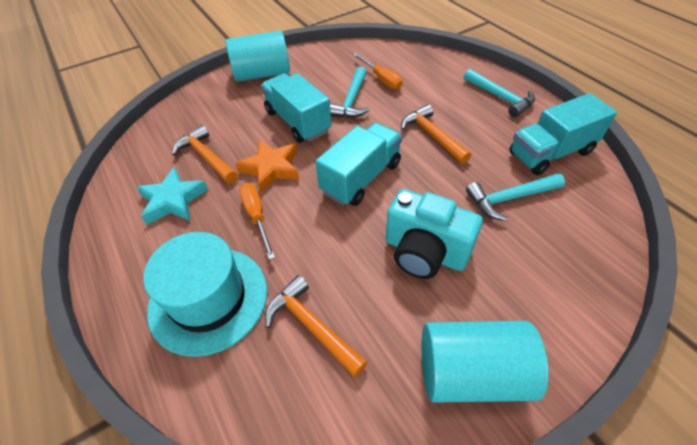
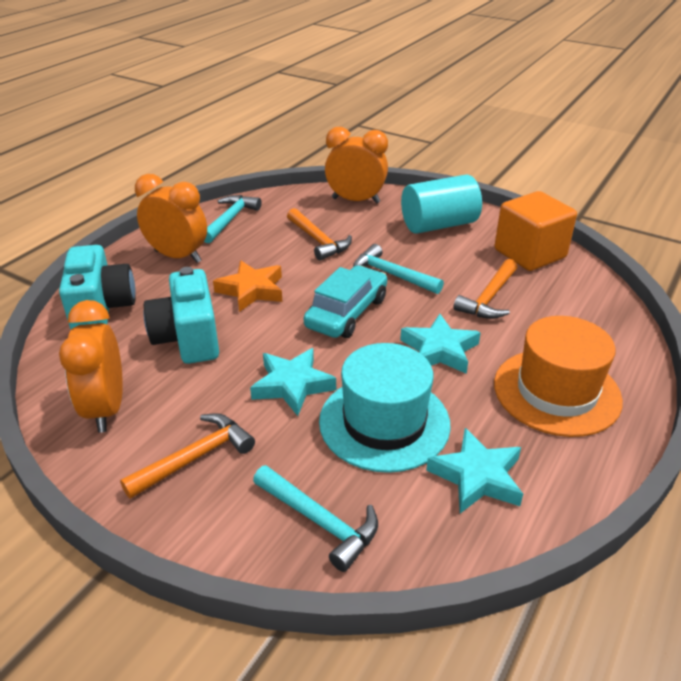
orange clock: none = 0 -> [59,300,123,433] [135,174,207,263] [325,127,388,204] = 3
orange cube: none = 0 -> [494,191,577,271] = 1
orange hat: none = 0 -> [494,316,623,437] = 1
orange screwdriver: [239,183,275,260] [353,53,403,89] = 2 -> none = 0
turquoise camera: [386,189,483,279] = 1 -> [59,245,136,329] [144,267,219,364] = 2
turquoise car: none = 0 -> [304,266,387,338] = 1
turquoise cylinder: [226,31,290,82] [422,321,549,403] = 2 -> [401,175,482,234] = 1
turquoise star: [137,167,208,225] = 1 -> [250,348,336,416] [400,314,481,374] [426,428,523,513] = 3
turquoise truck: [261,73,332,143] [315,122,402,206] [509,93,617,176] = 3 -> none = 0

